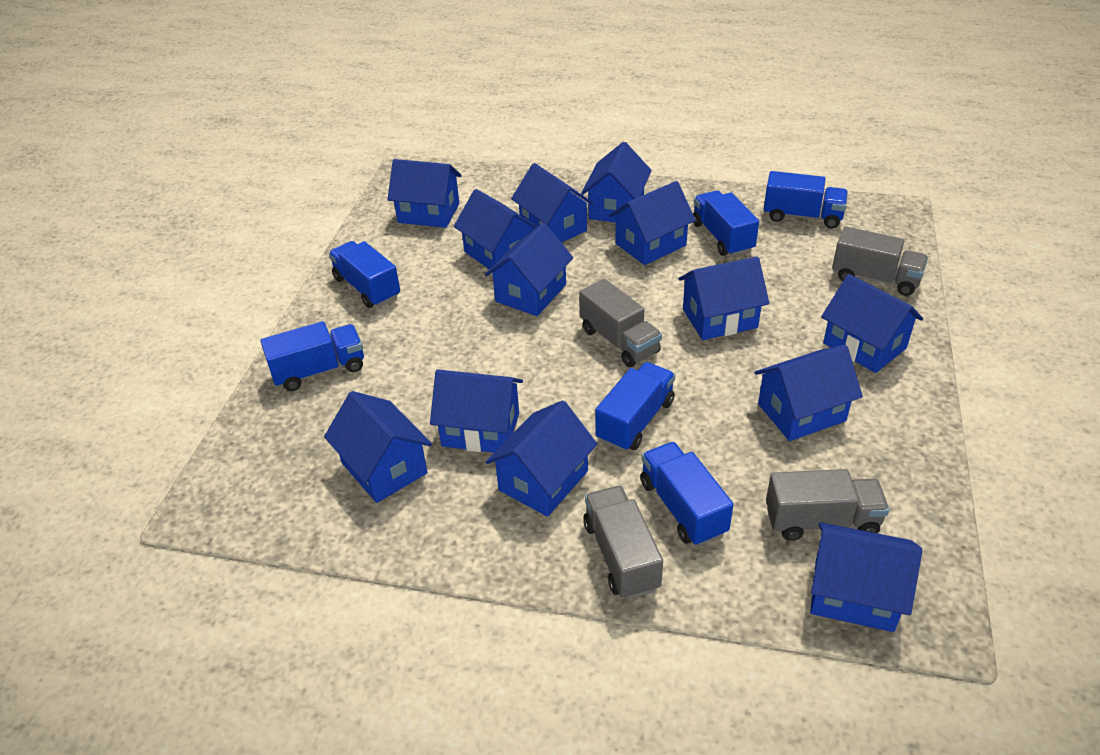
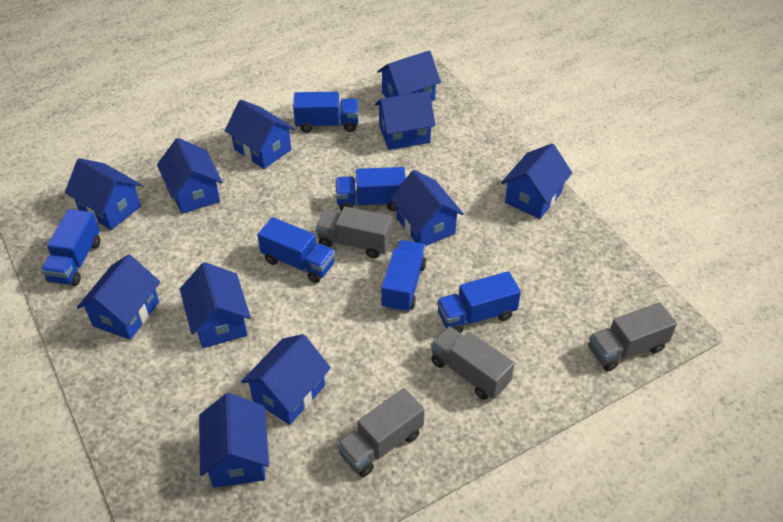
blue house: [324,391,432,503] [388,159,461,228] [430,369,523,453] [454,189,538,269] [485,223,573,316] [486,400,597,517] [511,163,594,243] [581,142,652,223] [609,181,696,265] [678,256,769,340] [754,345,863,441] [810,522,922,632] [821,274,923,373] = 13 -> [65,158,141,230] [77,254,160,340] [157,138,222,214] [180,262,251,348] [199,393,269,488] [225,99,295,169] [241,334,331,425] [375,91,436,150] [377,50,441,102] [390,170,464,246] [501,143,572,219] = 11

